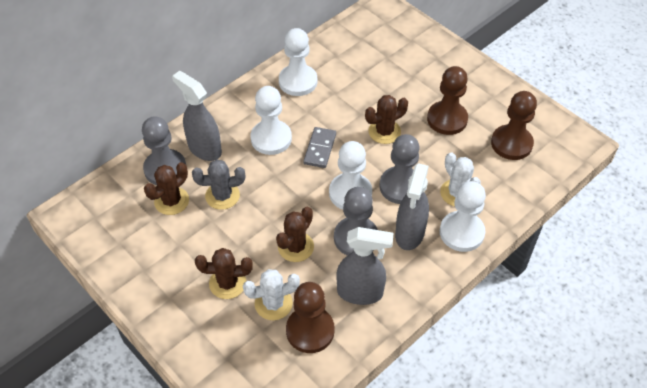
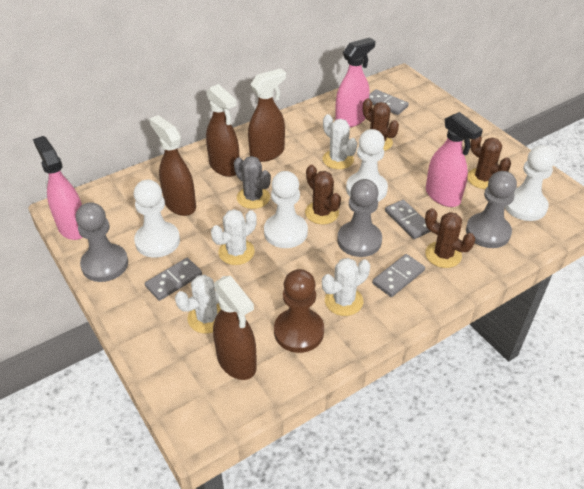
brown pawn: [286,282,335,353] [427,66,468,135] [491,91,537,160] = 3 -> [274,269,324,353] = 1
brown spray bottle: none = 0 -> [149,115,196,216] [206,84,240,177] [213,276,257,380] [248,68,286,162] = 4
grey domino: [303,127,336,168] = 1 -> [145,258,202,301] [369,89,409,115] [372,254,425,297] [385,200,431,239] = 4
grey spray bottle: [172,71,222,161] [337,227,393,305] [395,163,429,250] = 3 -> none = 0
pink spray bottle: none = 0 -> [33,136,82,240] [335,37,375,127] [426,112,483,207] = 3
white cactus: [243,269,300,320] [440,152,481,206] = 2 -> [175,275,225,334] [211,209,257,265] [322,258,370,316] [323,114,357,169] = 4

